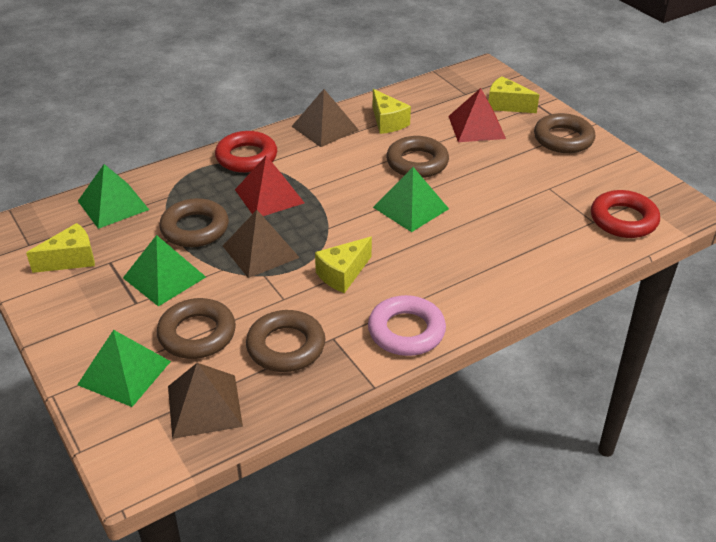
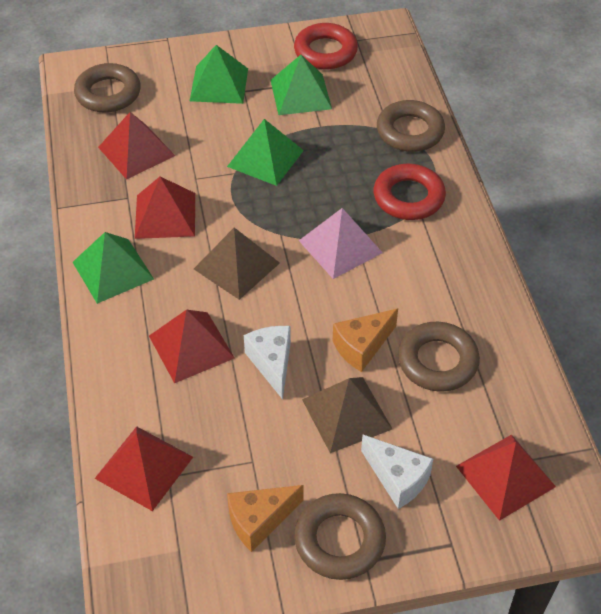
brown pyramid: [168,363,243,439] [223,210,300,278] [291,89,359,147] = 3 -> [194,228,280,300] [302,377,392,453] = 2
brown ring: [157,298,236,359] [159,198,229,247] [246,310,325,372] [386,136,449,178] [534,113,595,153] = 5 -> [74,63,141,113] [294,493,386,580] [377,100,445,152] [398,322,480,392] = 4
orange cheese: none = 0 -> [227,485,304,552] [333,308,398,372] = 2
pink pyramid: none = 0 -> [299,208,383,279] = 1
pink ring: [368,295,446,356] = 1 -> none = 0
red pyramid: [235,155,304,216] [448,88,506,142] = 2 -> [94,426,193,511] [98,112,175,180] [135,176,195,239] [149,310,235,383] [456,434,556,521] = 5
white cheese: none = 0 -> [244,326,291,400] [361,435,433,509] = 2
yellow cheese: [26,223,95,273] [315,237,372,293] [373,89,411,134] [488,76,539,113] = 4 -> none = 0

